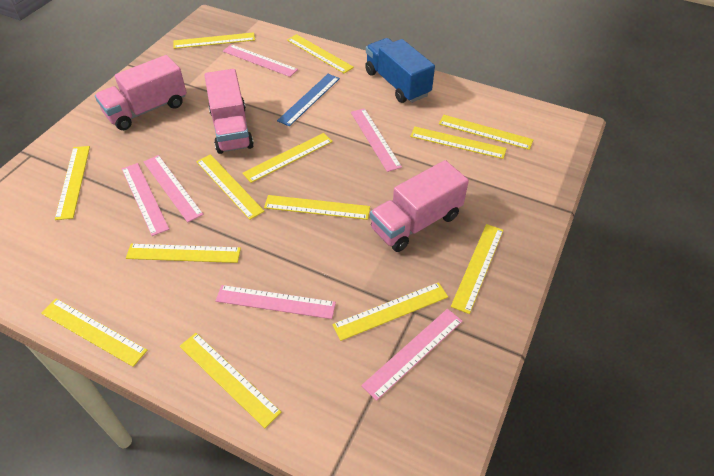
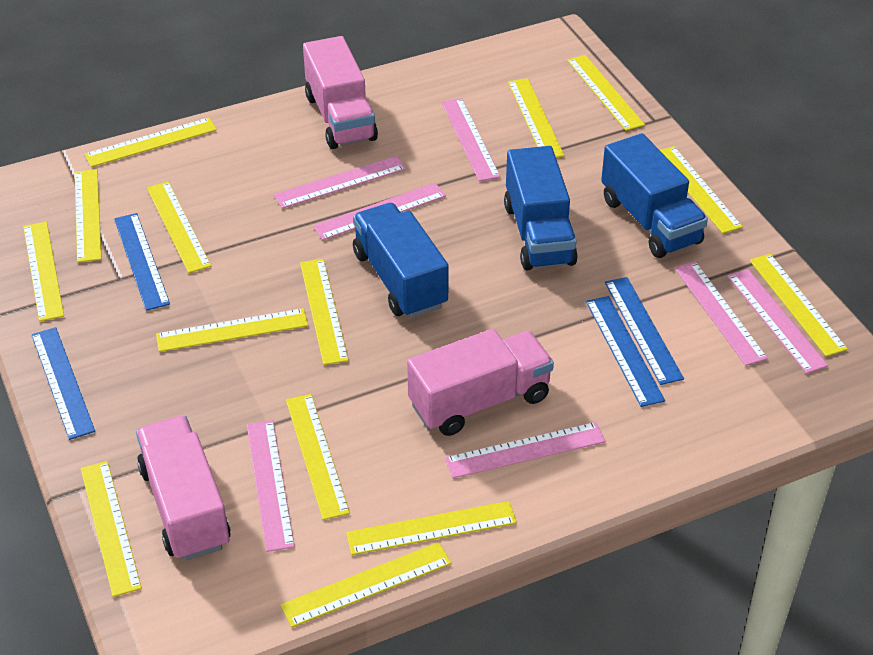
blue ruler: [277,74,340,126] = 1 -> [31,327,95,440] [114,213,170,311] [586,296,665,407] [605,277,684,385] = 4
blue truck: [365,38,435,103] = 1 -> [353,203,449,318] [504,146,578,271] [601,133,708,258] = 3
pink ruler: [122,163,169,236] [144,155,204,222] [216,285,336,319] [223,44,298,77] [351,108,402,172] [361,309,463,401] = 6 -> [247,420,295,552] [274,156,406,209] [313,183,446,240] [441,98,500,181] [445,422,606,478] [674,261,768,366] [727,269,828,374] = 7
yellow ruler: [41,299,147,367] [55,146,90,220] [126,244,241,263] [174,32,255,49] [180,333,281,428] [196,154,264,220] [242,133,333,183] [264,195,370,220] [287,34,354,73] [332,282,448,341] [410,127,507,159] [439,115,533,150] [451,224,504,314] = 13 -> [23,222,64,321] [75,169,102,262] [80,461,142,597] [84,118,217,167] [147,181,211,273] [156,308,308,352] [281,542,451,627] [286,394,350,520] [300,259,349,365] [346,501,517,555] [508,78,564,158] [567,55,645,131] [660,146,743,234] [749,254,848,357] = 14

